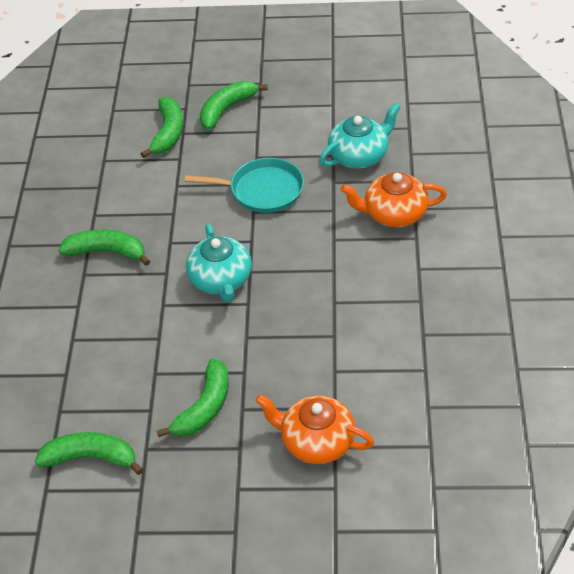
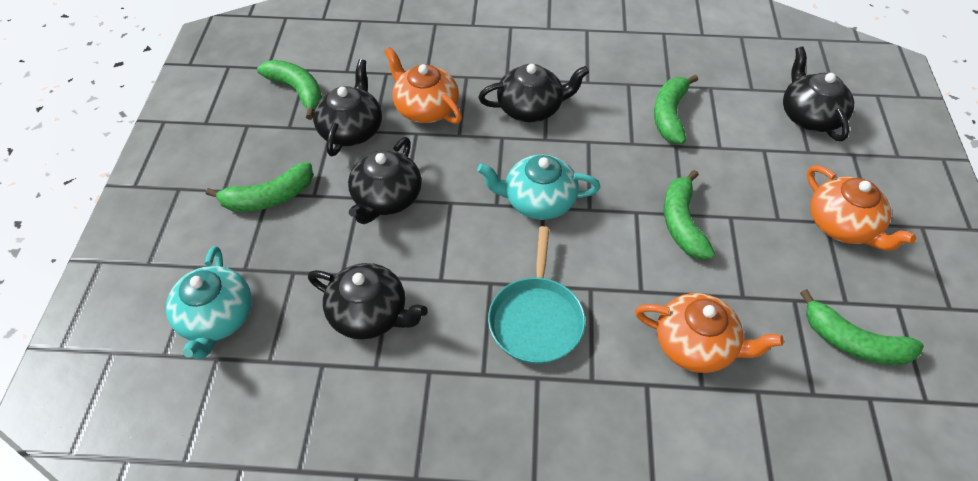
black teapot: none = 0 -> [308,263,428,340] [313,59,382,156] [348,137,422,224] [479,64,589,122] [783,46,854,141] = 5
orange teapot: [255,394,374,464] [340,172,447,227] = 2 -> [384,47,462,124] [635,293,784,373] [807,165,916,251] = 3

